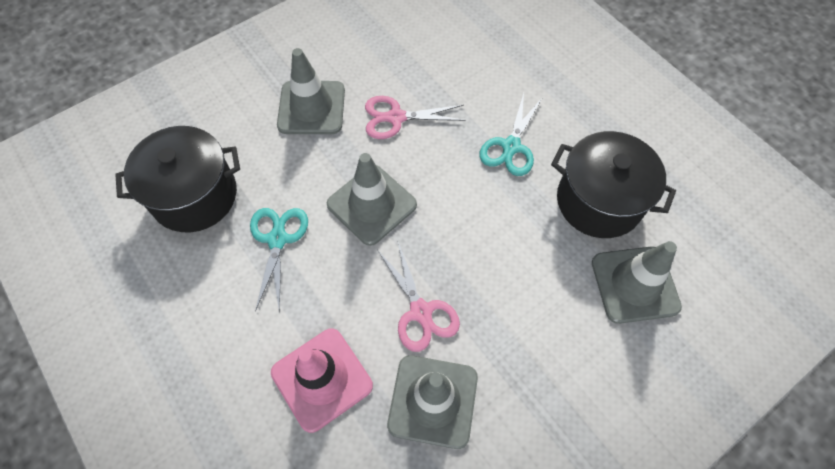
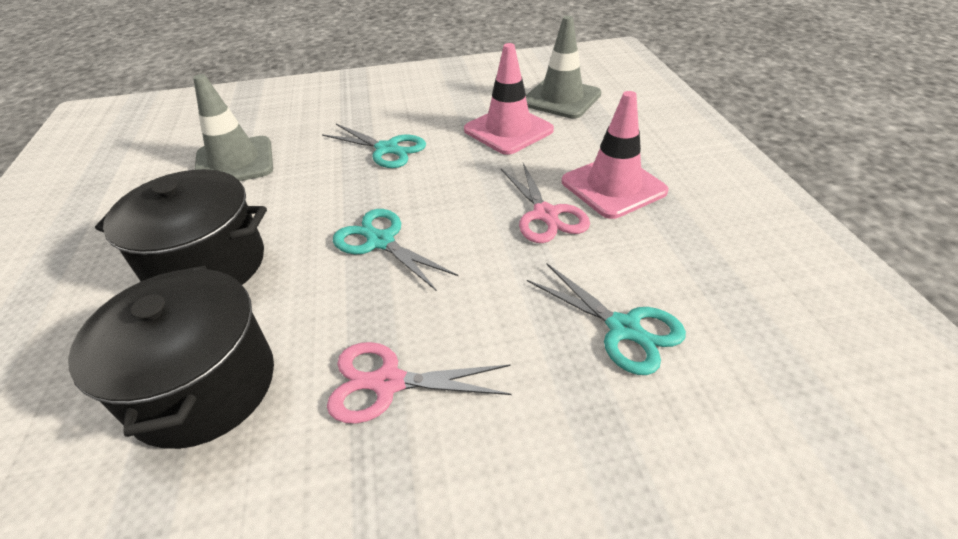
grey traffic cone: [277,48,345,134] [327,153,417,246] [387,355,478,449] [592,241,682,324] = 4 -> [193,74,273,181] [526,16,601,119] = 2
pink traffic cone: [271,328,373,433] = 1 -> [464,43,554,155] [562,91,669,219] = 2
turquoise scissors: [250,208,308,313] [480,93,543,176] = 2 -> [322,124,426,168] [333,209,458,291] [527,264,686,375] = 3

